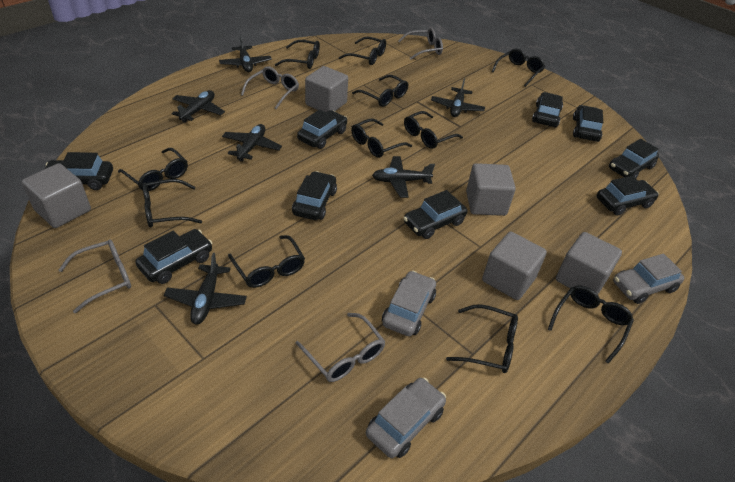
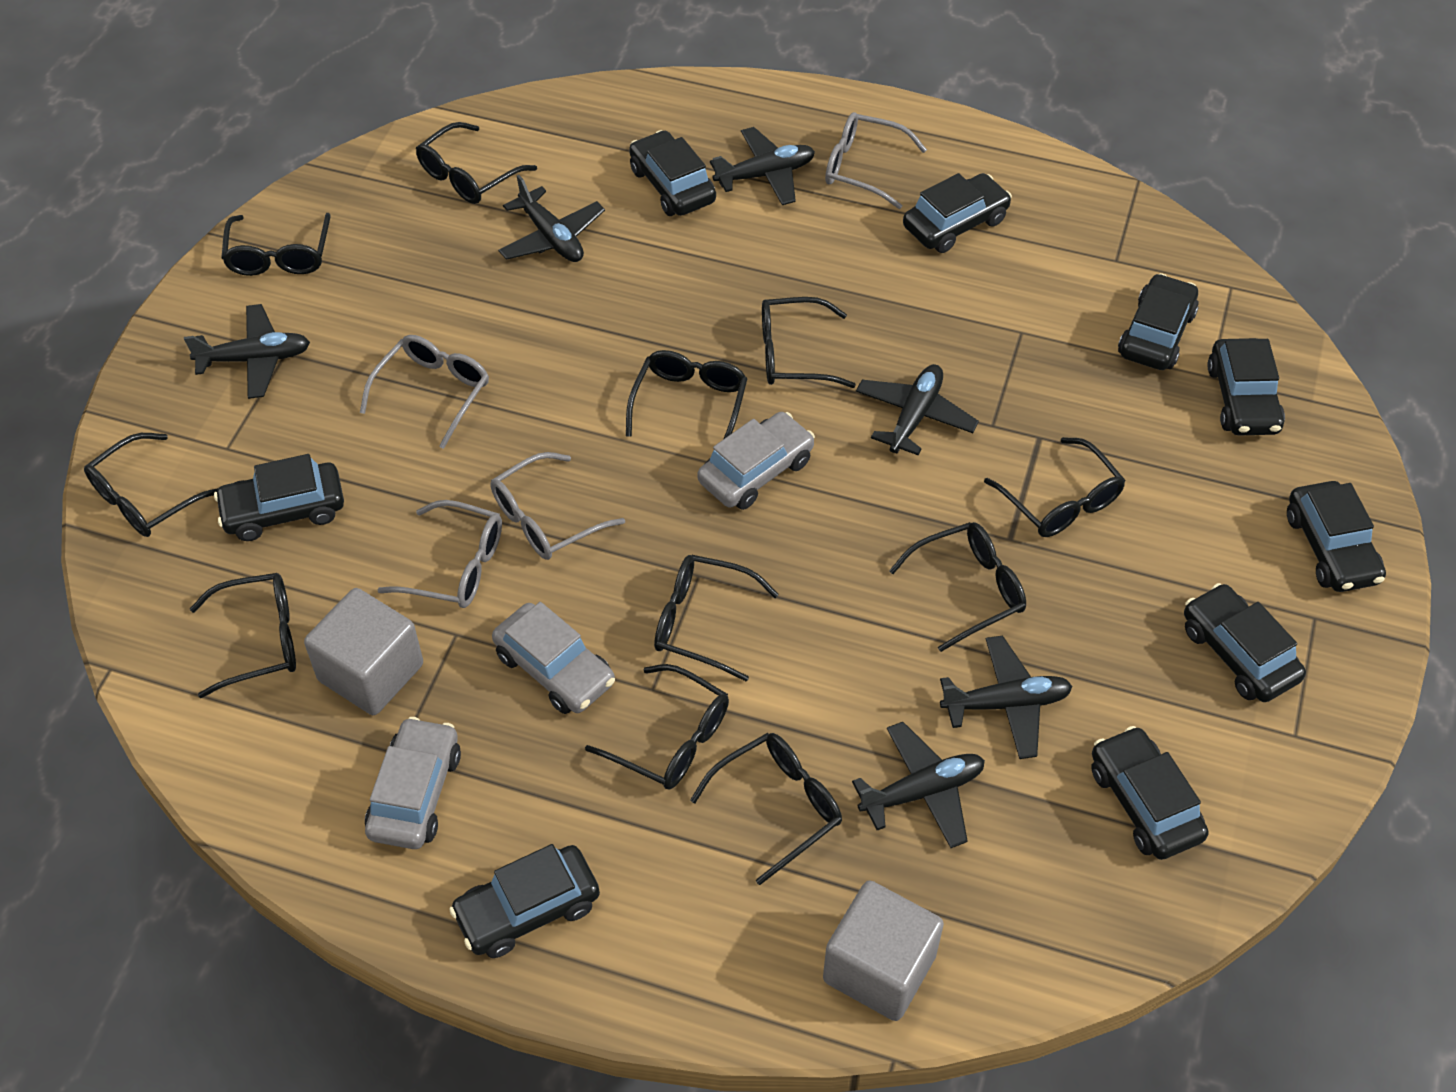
grey cube: [21,163,91,228] [305,66,348,112] [466,163,516,216] [482,232,547,300] [556,232,622,294] = 5 -> [304,588,423,715] [823,880,944,1021] = 2

